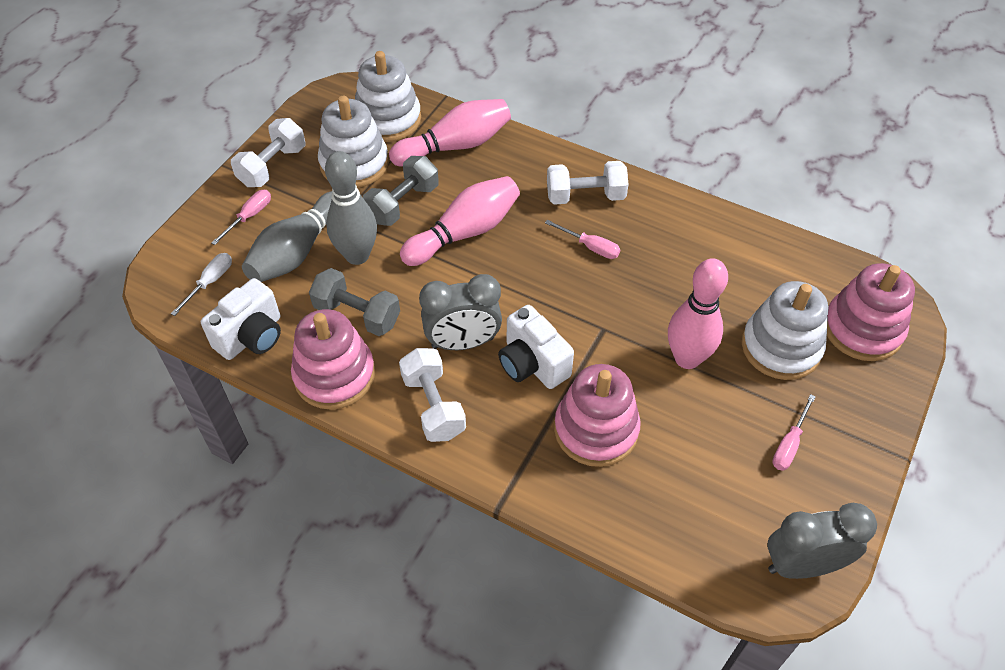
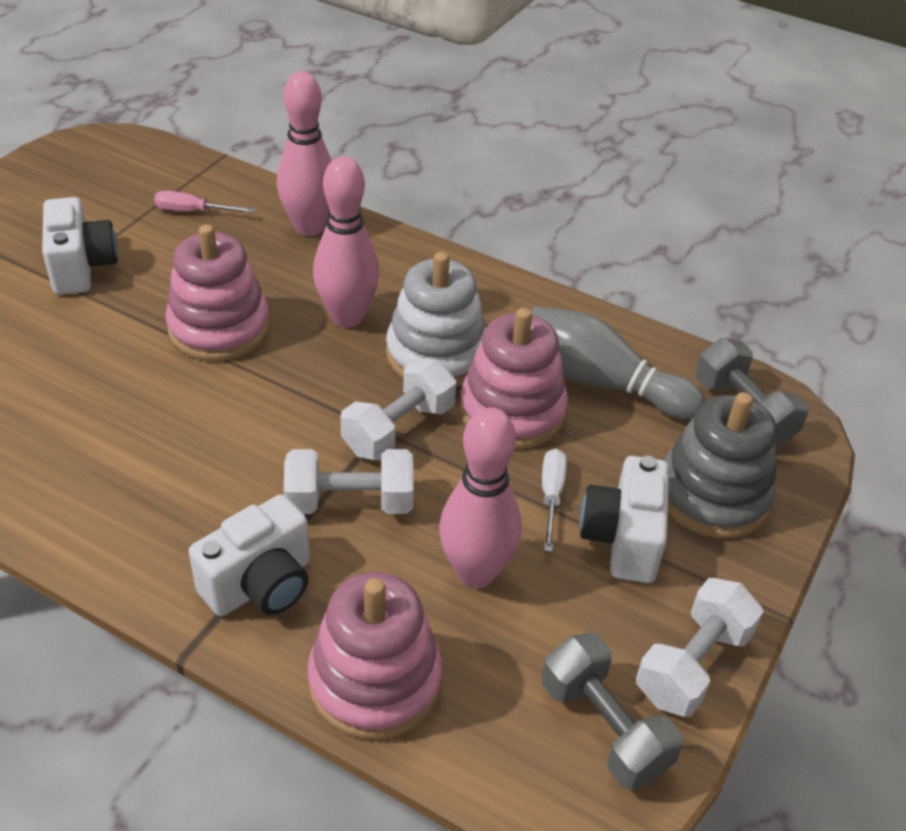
grey bowling pin: [242,191,332,282] [325,151,377,265] = 2 -> [531,306,705,420] = 1
grey clock: [419,274,502,350] [767,503,877,579] = 2 -> none = 0
grey stacking toy: none = 0 -> [664,392,777,538] = 1
pink screwdriver: [211,190,271,245] [545,220,620,259] [772,394,816,471] = 3 -> [154,190,255,213] = 1
white camera: [201,278,281,360] [498,305,574,389] = 2 -> [42,197,118,295] [189,494,310,616] [580,456,669,583] = 3
white stacking toy: [318,96,389,187] [355,51,421,142] [742,281,828,380] = 3 -> [386,252,486,386] = 1

